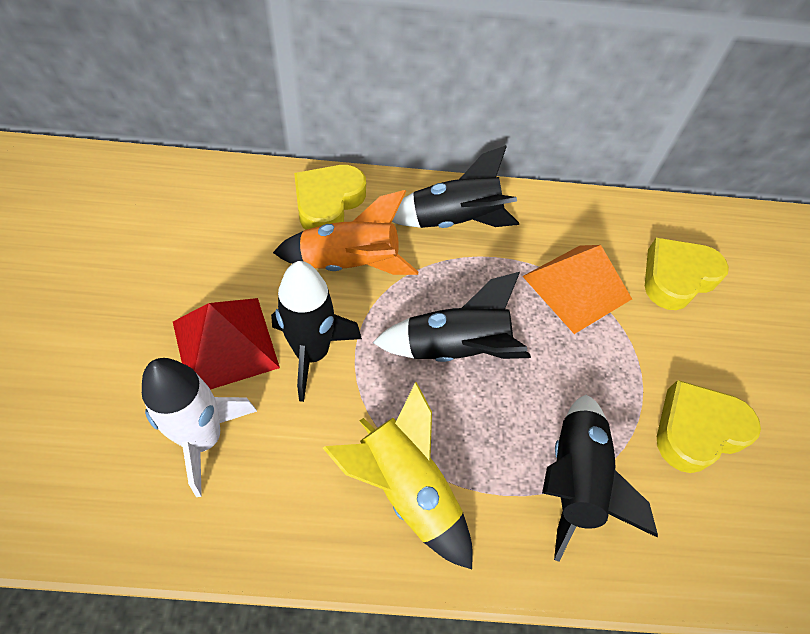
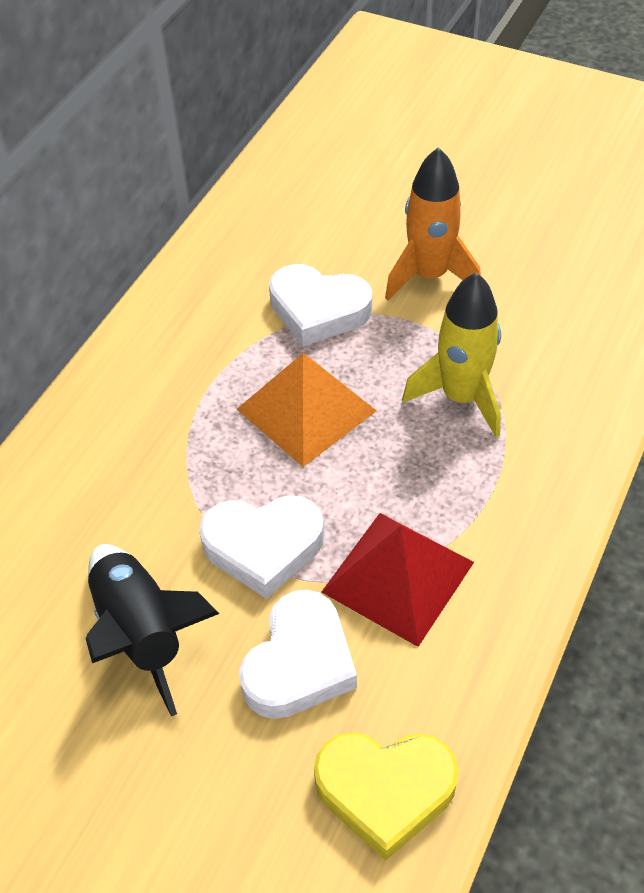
black rocket: [271,261,362,402] [373,272,531,362] [392,145,519,228] [542,395,658,562] = 4 -> [86,544,219,716] = 1
white heart: none = 0 -> [199,495,324,599] [239,590,357,719] [269,264,372,346] = 3
white rocket: [142,358,257,497] = 1 -> none = 0
yellow heart: [294,165,366,230] [645,238,729,310] [657,380,761,473] = 3 -> [314,732,459,861] = 1

